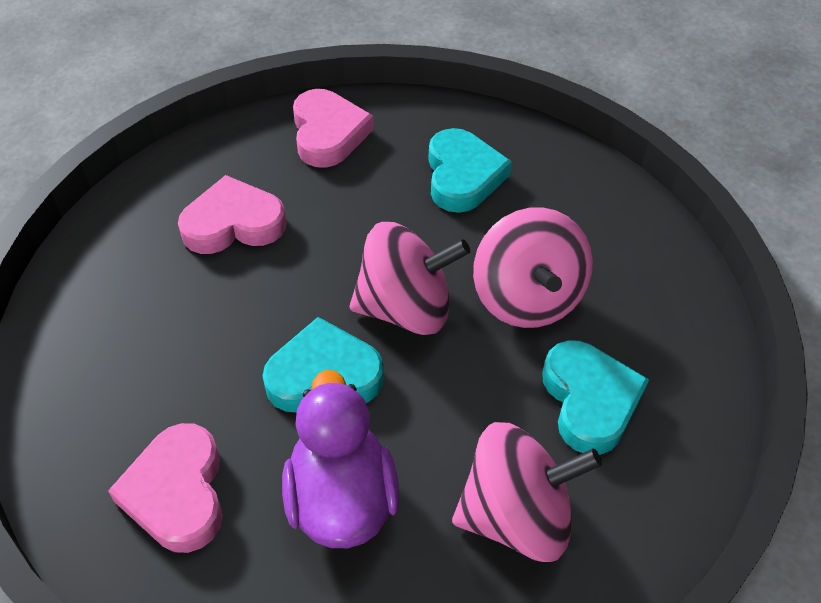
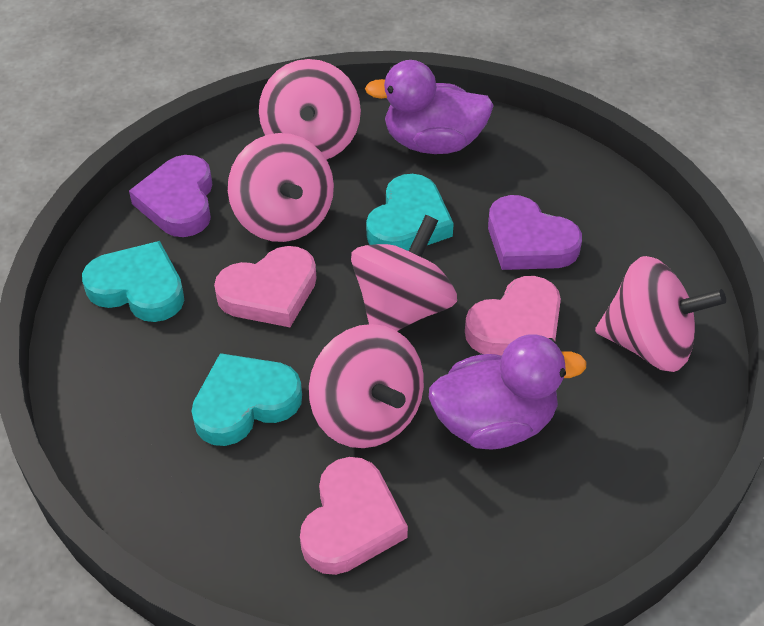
pink spinning top: [349,222,470,335] [452,422,602,562] [473,207,593,328] = 3 -> [228,133,334,242] [259,59,361,160] [309,324,424,448] [351,215,457,331] [595,256,726,372] = 5
purple duck: [282,370,400,548] = 1 -> [365,60,494,154] [429,334,586,450] = 2
purple heart: none = 0 -> [129,155,213,237] [488,195,582,270] = 2

